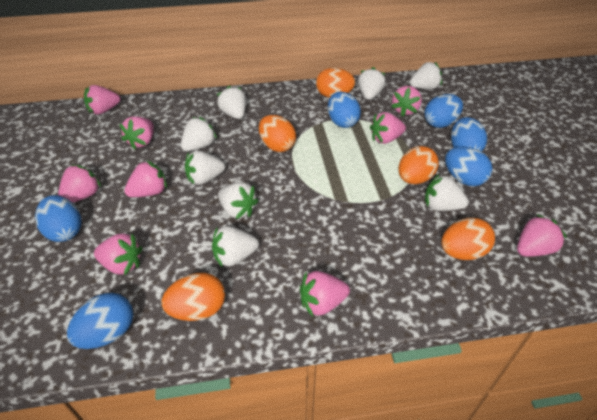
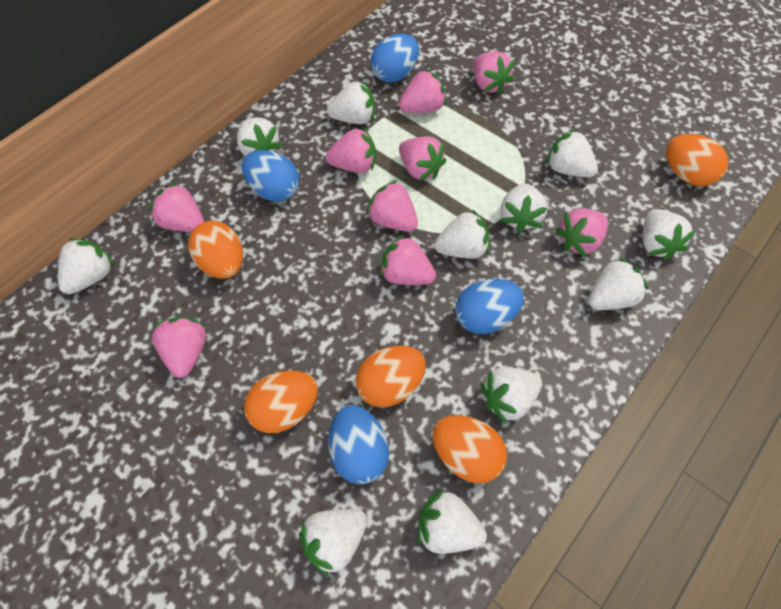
blue egg: [35,195,81,242] [67,293,133,349] [328,92,361,128] [425,94,463,128] [445,147,493,186] [451,117,487,152] = 6 -> [242,150,300,202] [328,405,389,484] [371,34,419,83] [456,279,524,334] = 4
white strawberry: [181,117,217,151] [185,150,225,185] [212,226,259,268] [217,86,246,119] [218,182,258,219] [358,67,386,100] [410,62,442,90] [425,174,469,211] = 8 -> [58,238,114,294] [237,117,282,156] [299,509,367,577] [327,80,375,124] [418,490,487,554] [434,209,489,259] [481,367,542,424] [501,184,547,233] [546,129,598,177] [588,257,648,310] [643,209,696,260] = 11

